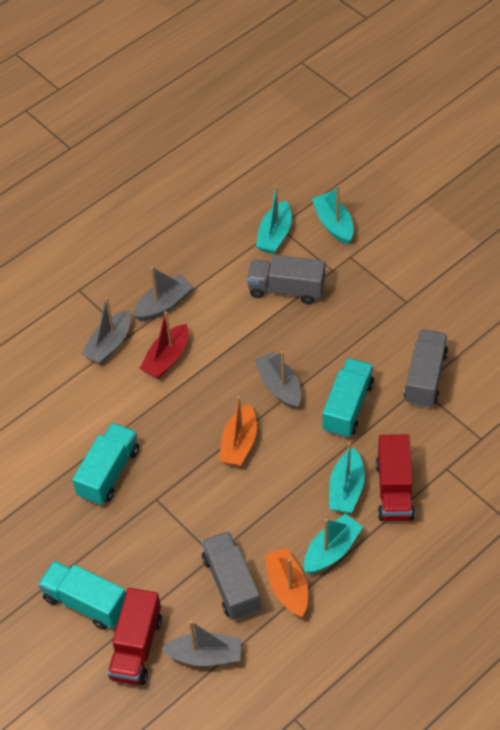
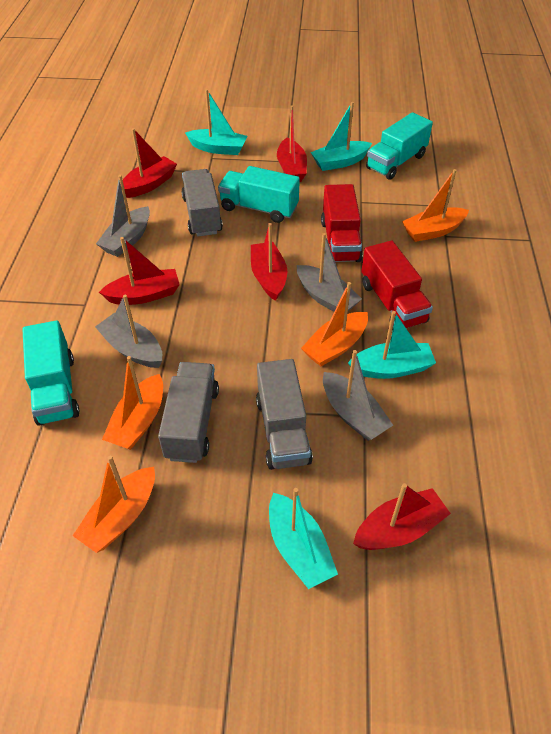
orange boat: [219,396,257,466] [264,548,308,617] = 2 -> [73,456,155,553] [102,356,163,450] [301,282,368,366] [402,169,469,242] = 4
red boat: [139,311,189,379] = 1 -> [99,237,180,305] [123,128,177,198] [251,223,287,301] [277,105,307,182] [353,483,451,550] = 5

